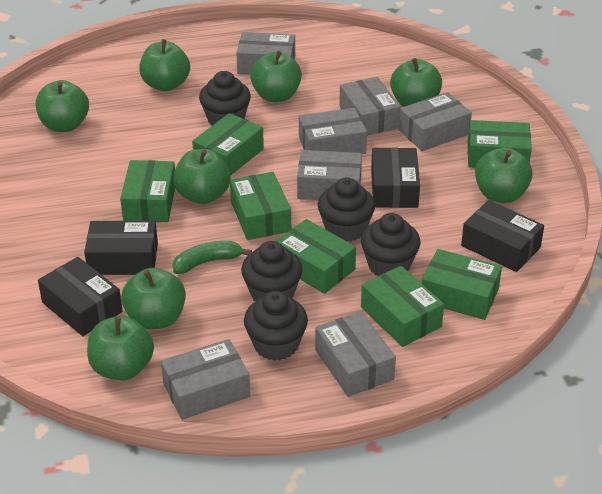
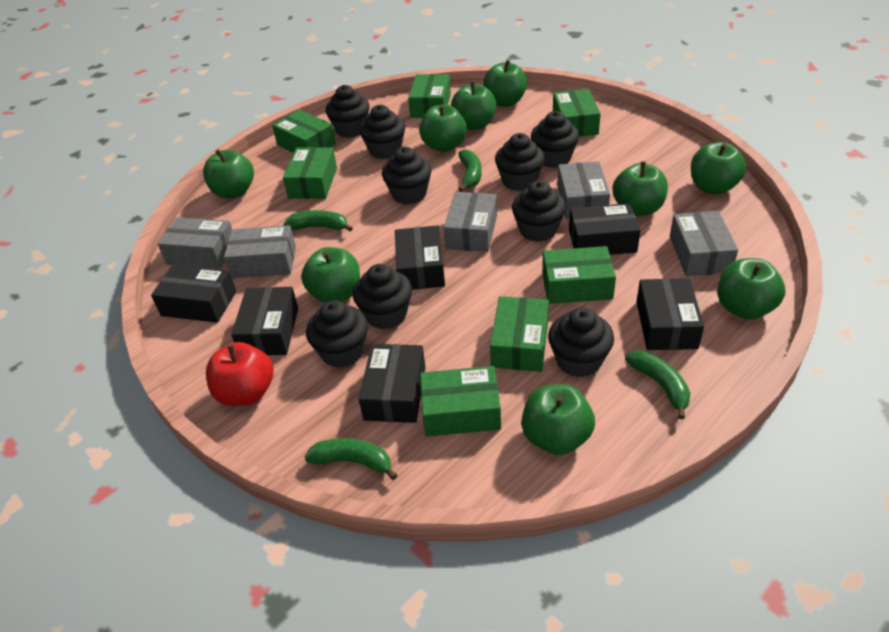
black box: [38,257,123,336] [84,221,158,275] [371,147,420,208] [461,200,544,272] = 4 -> [151,265,237,323] [231,287,298,355] [359,344,425,423] [395,225,445,290] [569,203,641,255] [636,278,704,350] = 6
black cupcake: [199,71,251,126] [241,241,303,301] [244,291,308,361] [318,178,375,242] [361,213,420,276] = 5 -> [306,300,368,368] [326,85,370,138] [353,264,412,329] [359,105,405,159] [382,147,432,204] [495,133,545,191] [512,180,566,242] [531,111,579,168] [548,307,614,377] = 9
green apple: [36,80,89,132] [87,316,154,380] [121,268,186,330] [139,39,190,91] [173,149,231,204] [250,51,302,102] [390,58,442,107] [475,147,533,203] = 8 -> [203,149,254,199] [301,247,360,303] [419,105,467,152] [451,81,496,130] [483,60,527,107] [521,384,595,455] [613,161,668,216] [691,142,746,195] [717,258,786,320] = 9
green banana: [172,241,252,274] = 1 -> [283,210,353,231] [305,438,397,480] [458,149,482,192] [625,351,690,419] = 4
grey box: [161,339,250,420] [236,32,295,75] [297,150,362,200] [299,108,367,154] [315,311,396,397] [339,77,401,136] [399,92,472,151] = 7 -> [158,217,232,269] [224,225,296,278] [444,192,497,252] [557,161,610,219] [670,211,738,276] = 5
red apple: none = 0 -> [206,342,273,406] = 1

